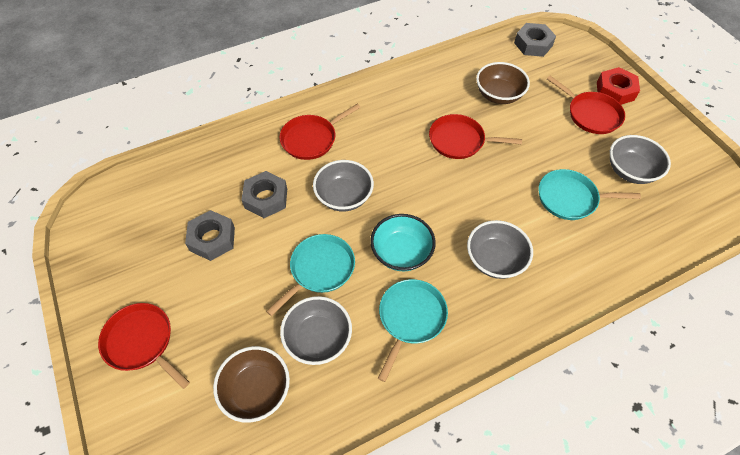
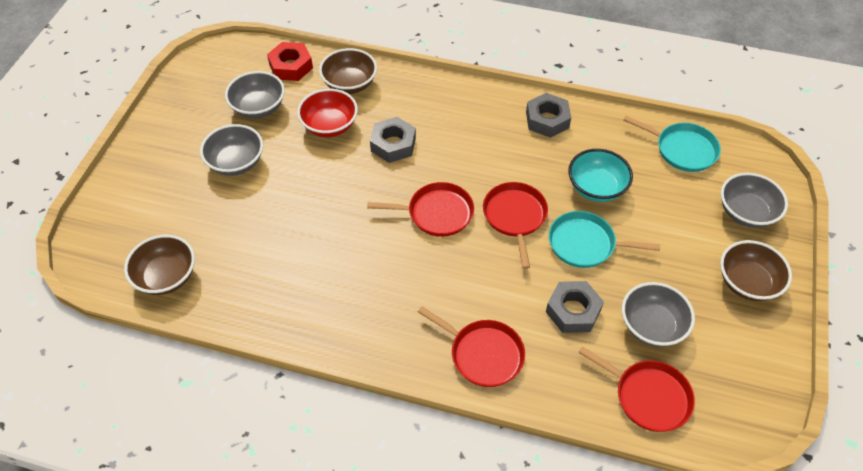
brown bowl: [213,346,290,423] [476,62,530,104] = 2 -> [124,235,195,295] [319,48,377,94] [720,240,792,301] = 3
red bowl: none = 0 -> [297,89,358,137] = 1
turquoise pan: [266,234,355,316] [378,279,448,382] [539,169,641,220] = 3 -> [549,211,660,268] [623,116,721,172] = 2

